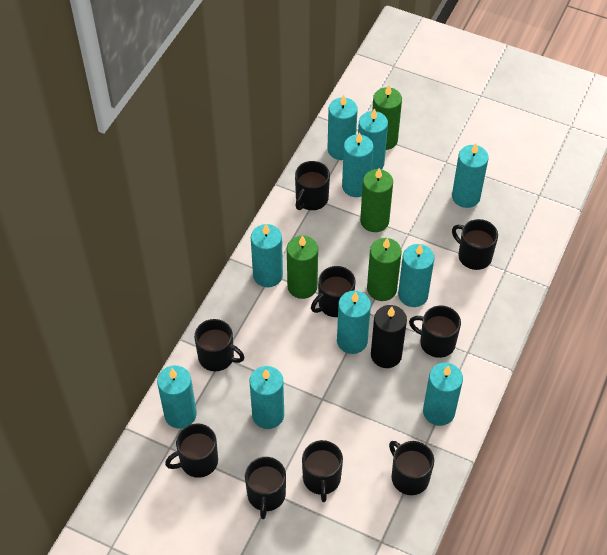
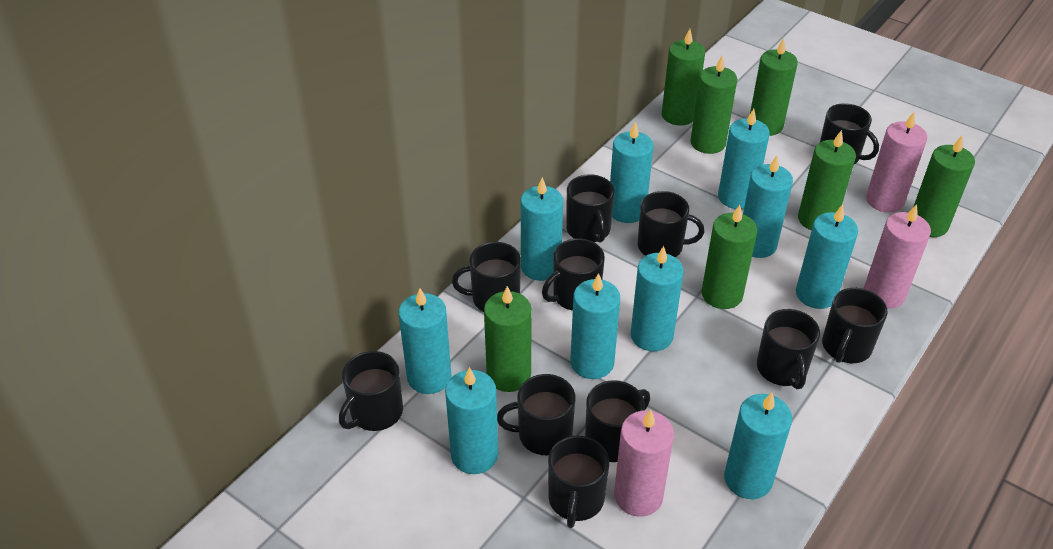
black candle: [371,305,407,368] = 1 -> none = 0
black mug: [165,423,218,478] [194,319,245,371] [245,457,286,519] [295,161,330,210] [302,440,343,502] [311,266,356,317] [389,441,434,495] [409,305,461,358] [452,219,498,270] = 9 -> [339,351,403,431] [452,242,521,312] [497,374,575,455] [542,238,605,310] [548,436,609,528] [566,174,615,243] [585,380,650,462] [638,191,704,257] [757,309,820,389] [820,103,879,164] [822,288,888,363] = 11
green candle: [287,235,318,299] [360,168,393,232] [367,238,402,301] [372,85,402,150] = 4 -> [484,286,532,392] [662,29,705,126] [690,56,737,154] [702,205,757,309] [750,38,798,136] [798,130,856,230] [913,135,975,237] = 7
pink candle: none = 0 -> [614,410,674,517] [864,204,931,309] [866,112,927,213] = 3

